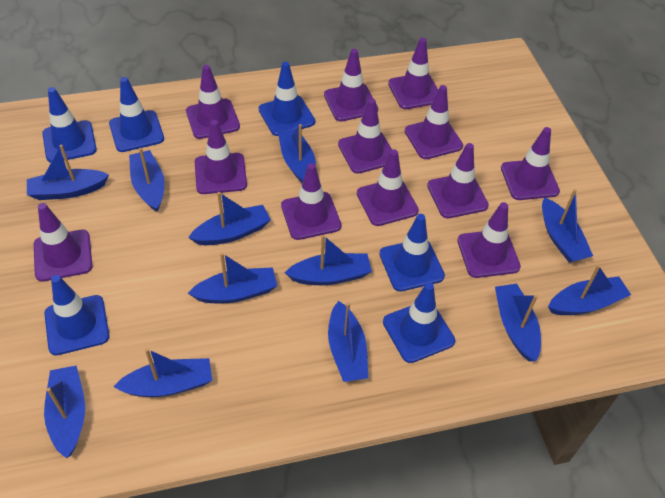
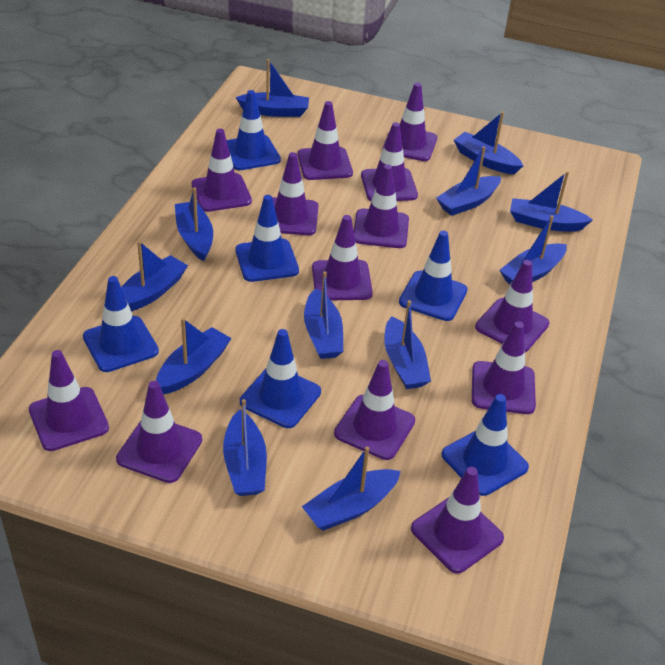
purple traffic cone: [34,203,93,282] [186,65,240,139] [195,120,247,194] [281,163,341,240] [324,49,378,121] [338,99,392,174] [357,149,419,226] [388,38,438,109] [405,85,463,159] [427,143,489,218] [457,202,521,278] [501,127,560,200] = 12 -> [29,350,109,451] [116,381,202,483] [192,129,252,212] [272,152,318,235] [297,101,353,180] [312,215,373,301] [334,360,415,460] [354,165,409,248] [361,122,418,201] [383,83,437,161] [411,467,504,574] [472,321,536,414] [475,260,549,352] = 13

